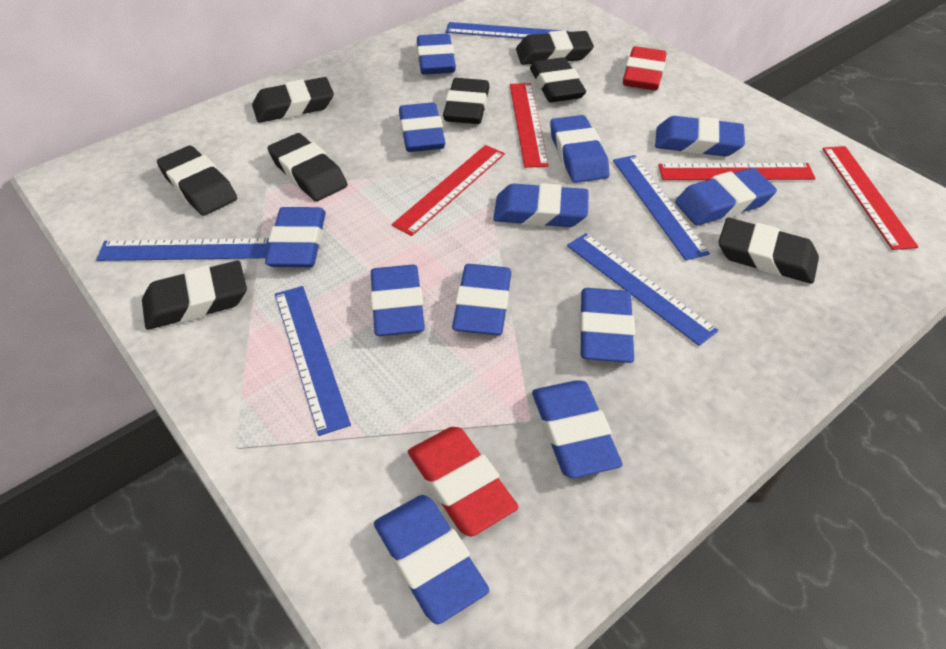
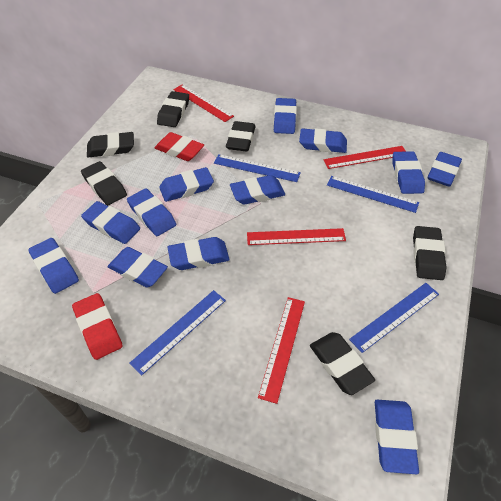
black eraser: [142,261,247,330] [157,146,237,216] [252,77,334,123] [268,133,348,201] [443,78,490,124] [516,30,594,65] [530,57,586,102] [718,218,819,284] = 8 -> [81,161,127,205] [87,132,134,158] [157,91,189,127] [226,121,256,151] [310,332,375,395] [413,226,446,280] = 6
blue ruler: [96,238,270,261] [275,286,351,436] [446,22,569,39] [567,233,719,346] [613,155,710,261] = 5 -> [129,290,226,376] [214,154,301,182] [327,176,419,213] [349,283,439,353] = 4

